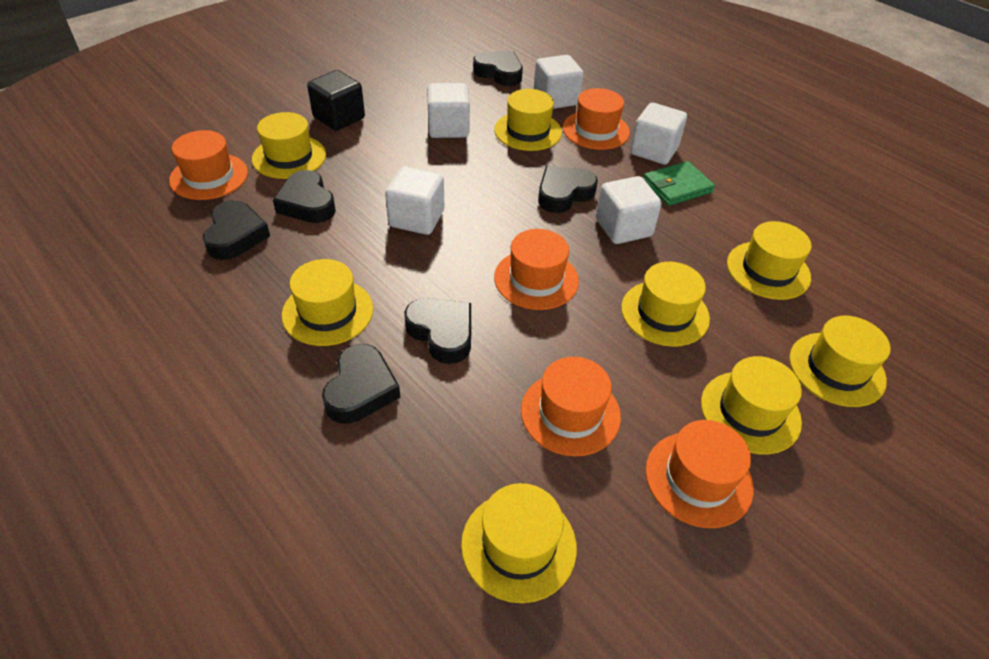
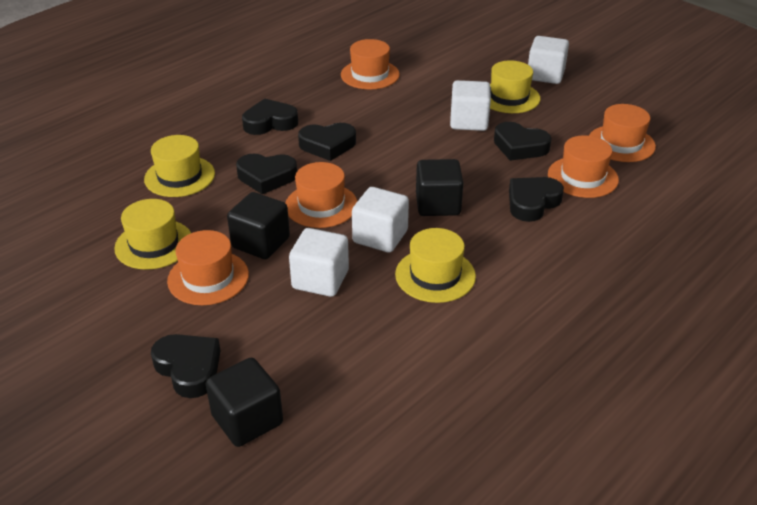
black cube: [307,70,365,131] = 1 -> [206,358,283,447] [227,192,290,259] [416,159,463,216] = 3
green wallet: [643,161,715,206] = 1 -> none = 0
white cube: [385,166,444,235] [427,83,470,138] [534,55,584,109] [596,176,662,244] [630,103,687,165] = 5 -> [289,228,349,297] [352,187,409,253] [450,80,491,131] [528,36,569,84] = 4
yellow hat: [252,112,326,179] [282,259,373,346] [461,483,577,603] [494,89,562,151] [621,262,710,347] [701,356,802,455] [727,221,811,300] [789,316,890,407] = 8 -> [114,199,191,270] [144,135,215,197] [395,228,476,303] [490,60,540,113] = 4

